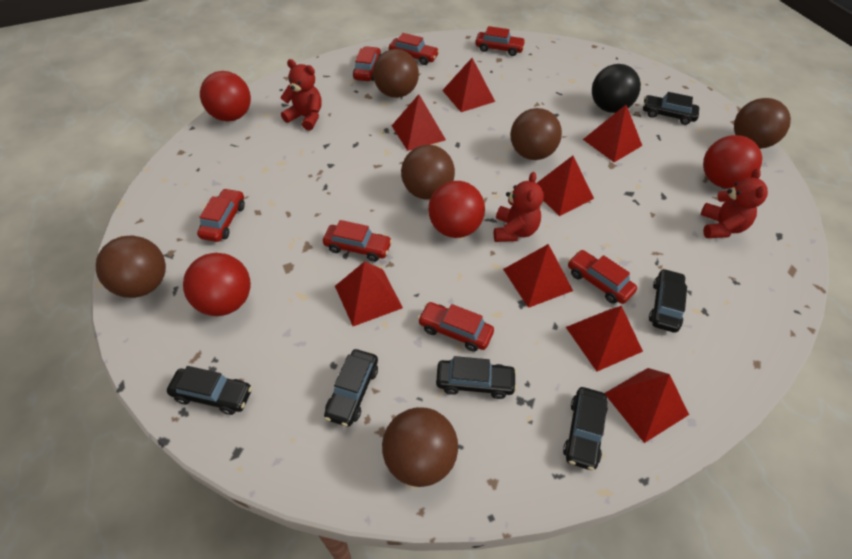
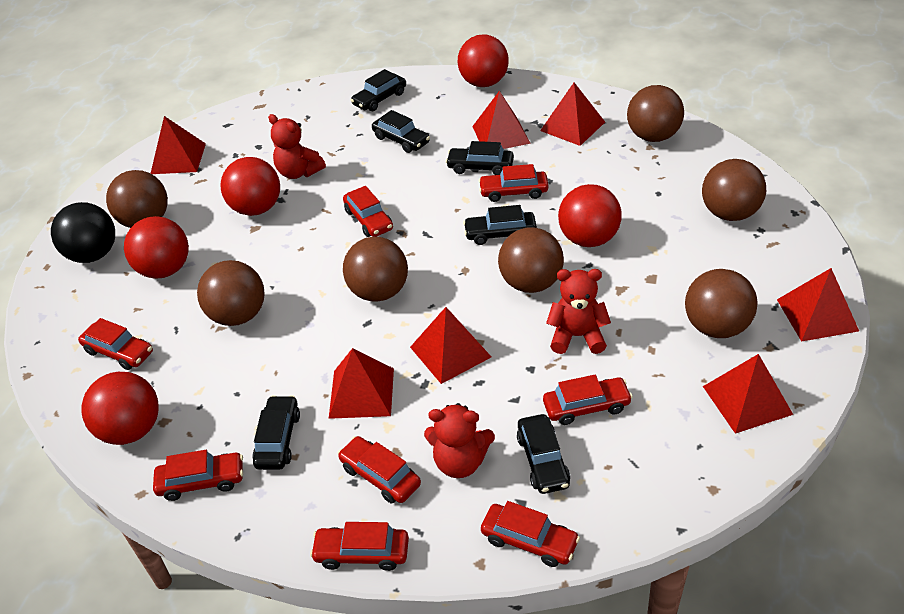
brown ball: [96,235,166,298] [373,49,419,98] [382,407,458,487] [401,145,455,199] [510,108,562,160] [734,98,791,149] = 6 -> [106,170,168,228] [197,260,265,326] [343,237,408,302] [498,228,564,293] [627,85,684,142] [685,269,757,338] [702,159,766,221] = 7
red ball: [183,253,251,316] [200,71,251,121] [428,181,485,238] [703,135,762,189] = 4 -> [81,372,159,445] [124,216,189,279] [221,157,280,216] [458,34,509,87] [558,184,621,247] = 5
red car: [197,188,245,242] [323,220,392,262] [353,46,381,81] [389,33,439,65] [418,302,494,352] [475,26,526,56] [568,250,637,304] = 7 -> [78,318,153,370] [153,450,243,501] [310,522,409,571] [338,436,421,504] [343,186,393,237] [479,164,548,202] [481,501,580,567] [543,375,633,425] = 8
red pyramid: [335,261,403,326] [392,94,446,151] [442,58,495,112] [503,244,573,308] [537,156,594,216] [566,306,643,371] [583,105,642,162] [605,368,689,443] = 8 -> [150,116,206,174] [329,348,394,419] [410,307,491,384] [472,91,531,149] [540,83,605,146] [703,354,793,434] [777,268,859,342] = 7

